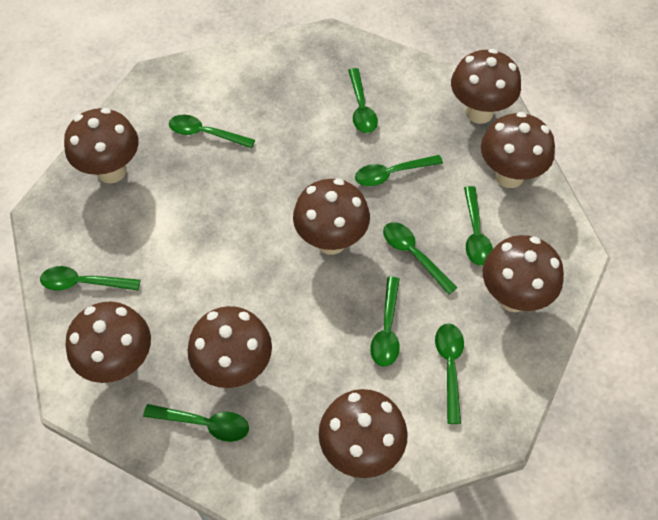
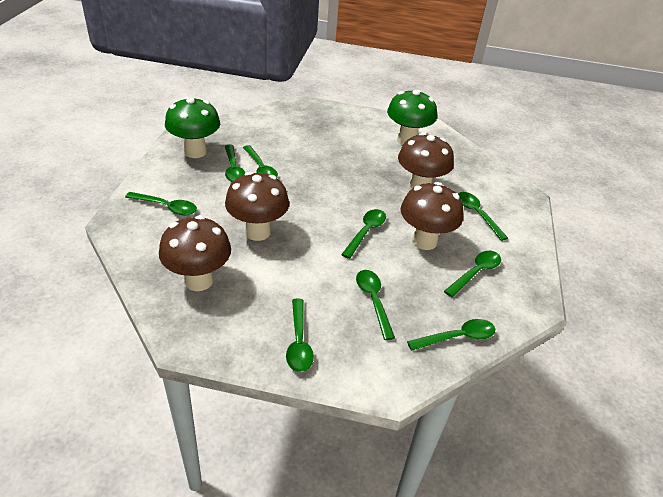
brown mushroom: [64,108,139,183] [65,301,151,383] [188,306,272,388] [293,179,370,255] [318,389,408,478] [451,49,521,124] [481,112,555,188] [482,235,564,312] = 8 -> [159,215,231,291] [225,172,289,241] [398,133,454,190] [401,182,463,250] = 4
green mushroom: none = 0 -> [165,97,220,158] [387,90,437,145] = 2

